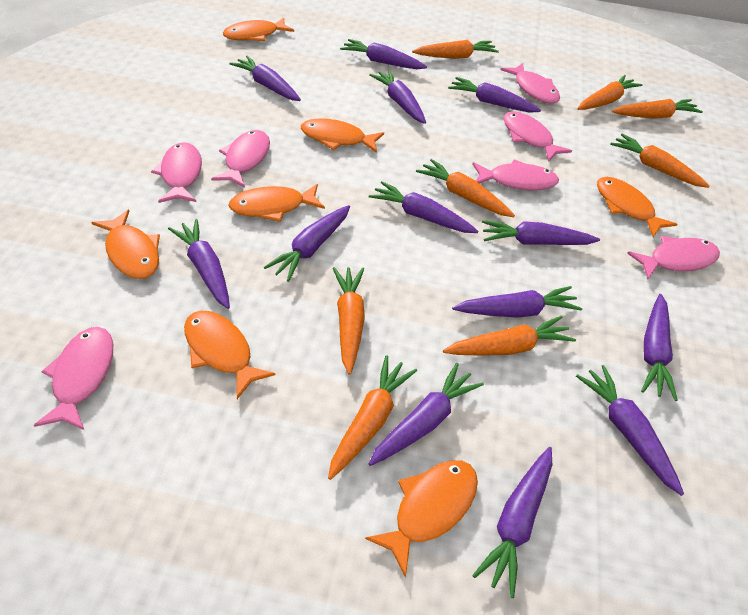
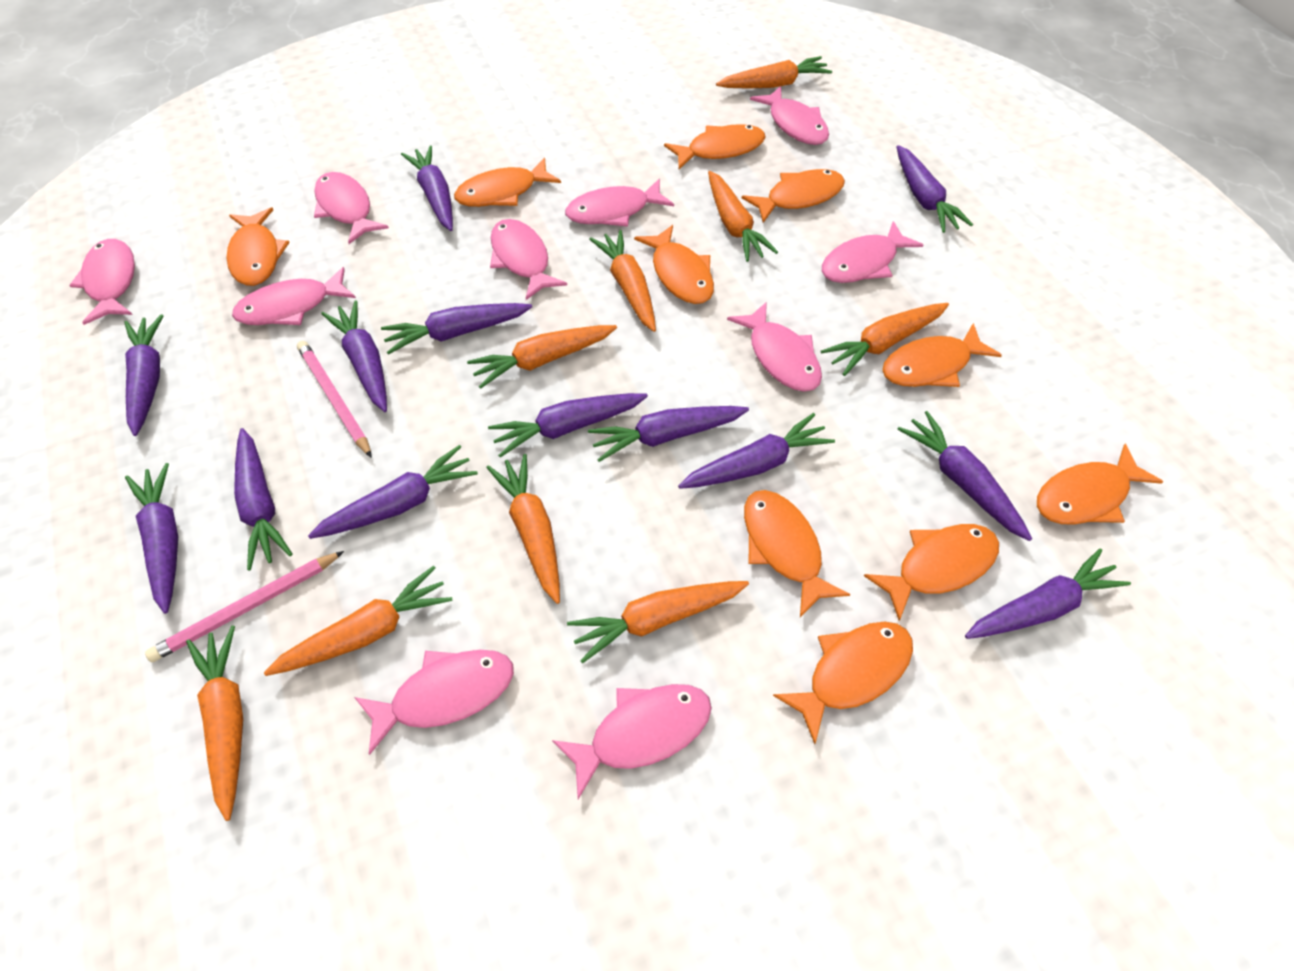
orange carrot: [328,355,417,480] [333,267,365,375] [412,40,499,59] [416,159,515,217] [443,315,576,356] [577,75,643,110] [610,134,710,188] [612,99,703,119] = 8 -> [186,626,243,821] [264,566,452,676] [467,325,617,389] [487,454,560,604] [567,581,749,663] [589,230,656,332] [708,171,778,262] [716,56,832,89] [821,303,949,376] = 9
orange fish: [91,210,160,279] [184,311,275,399] [223,18,294,41] [228,184,325,222] [301,118,384,153] [365,460,478,578] [597,177,677,237] = 7 -> [227,208,290,286] [454,158,561,207] [634,225,714,304] [664,124,765,169] [742,169,845,223] [744,490,850,617] [773,621,913,744] [864,524,999,621] [882,323,1002,387] [1037,444,1163,525] = 10
pink fish: [34,327,113,430] [151,142,202,203] [211,130,270,188] [472,159,559,190] [501,63,560,104] [503,111,572,162] [627,236,720,279] = 7 -> [69,239,135,325] [232,267,356,325] [314,172,389,244] [354,650,514,755] [490,219,567,300] [552,684,712,799] [565,179,674,227] [727,302,822,392] [750,86,829,145] [822,221,923,283] = 10
pink pencil: none = 0 -> [145,551,344,662] [297,341,372,458] = 2

